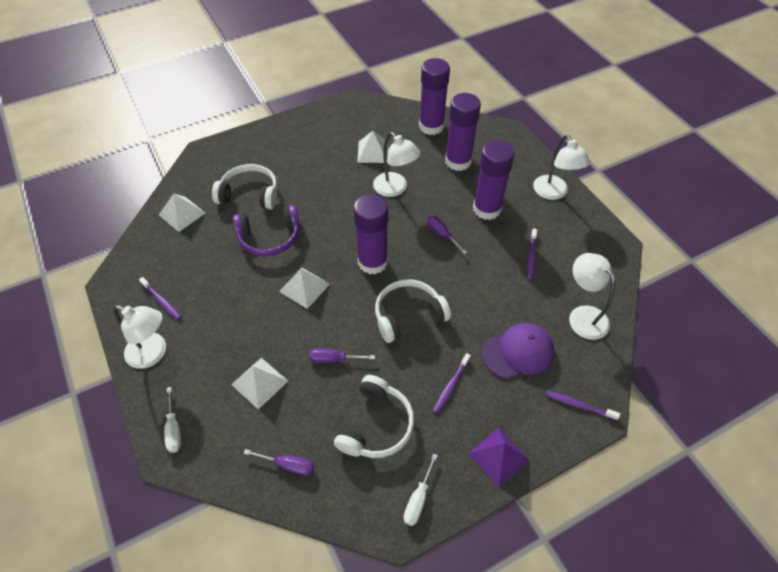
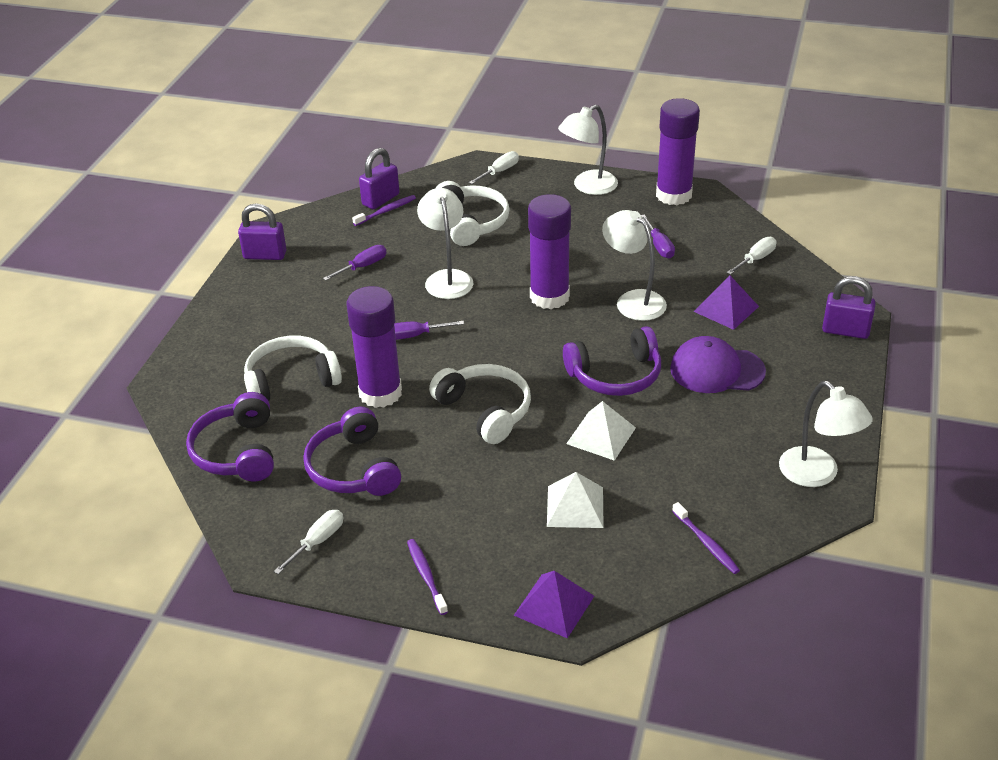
purple glue stick: [354,194,388,274] [419,58,450,135] [445,93,481,171] [473,140,514,220] = 4 -> [347,286,402,408] [528,194,571,309] [656,98,700,205] = 3
purple headphones: [233,205,300,256] = 1 -> [186,392,274,482] [303,407,401,496] [563,326,661,396] = 3
purple padlock: none = 0 -> [238,203,287,260] [359,148,400,209] [822,276,876,339] = 3
purple pyramid: [468,428,530,487] = 1 -> [514,571,594,638] [693,276,759,330] = 2
purple toothbrush: [139,277,181,320] [433,353,471,413] [527,228,537,280] [546,391,620,420] = 4 -> [352,195,416,226] [407,539,448,615] [672,502,740,574] = 3
white pyramid: [159,194,205,232] [231,358,288,409] [279,268,330,309] [357,131,389,163] = 4 -> [547,472,604,528] [566,401,636,461] = 2
white screwdriver: [164,387,181,453] [404,453,438,526] = 2 -> [274,510,343,574] [469,151,519,184] [726,237,776,275] = 3

